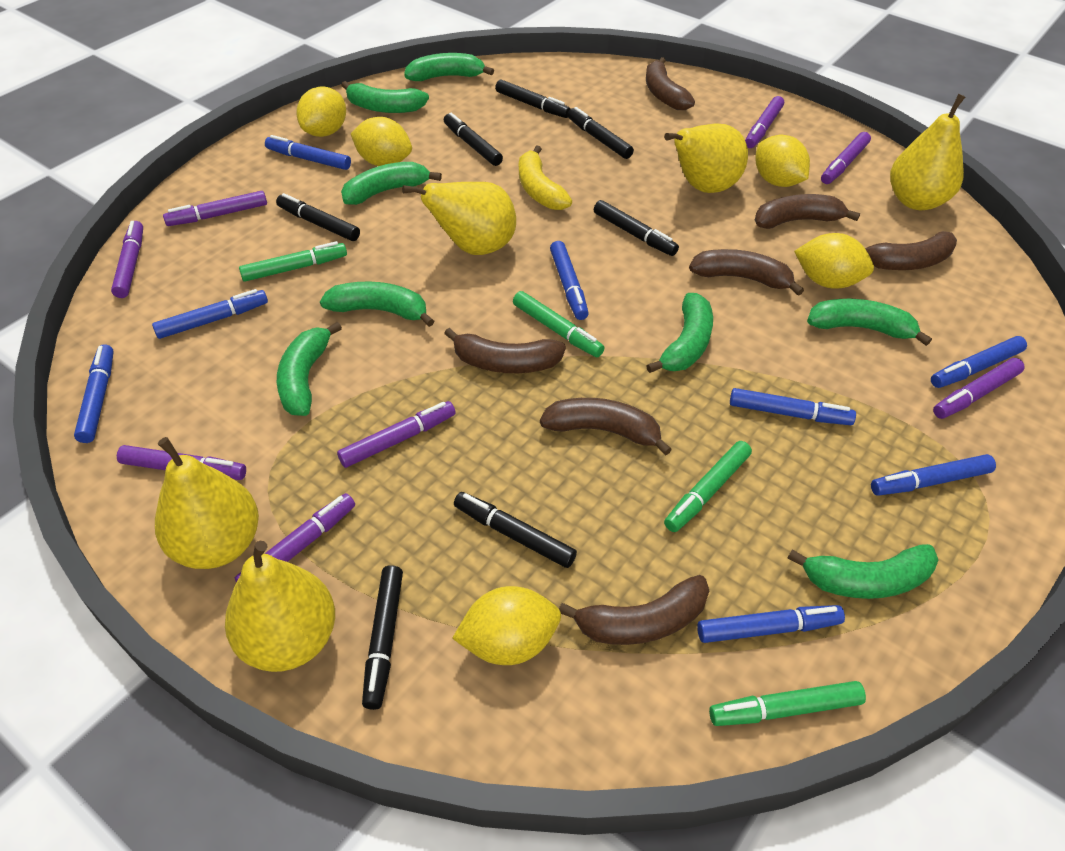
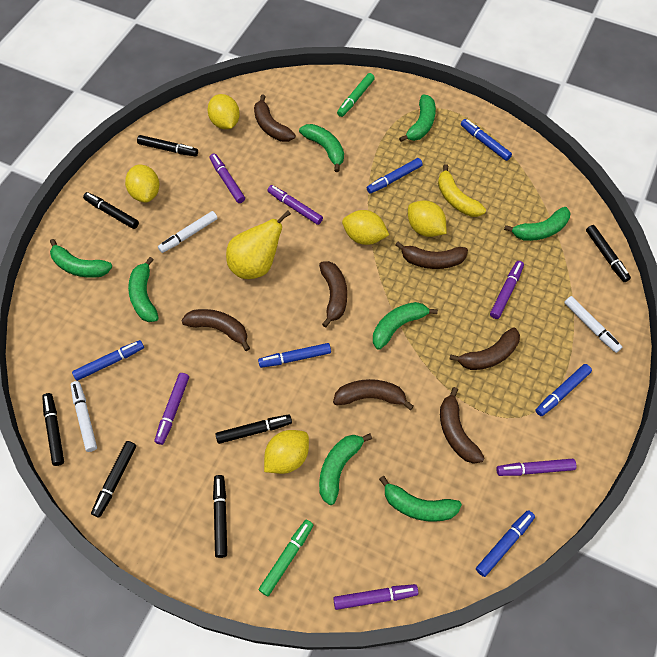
blue marker: [74,344,114,443] [152,289,268,339] [265,135,351,170] [550,241,589,320] [697,605,845,643] [730,388,856,425] [871,454,996,496] [931,336,1027,388] = 8 -> [72,340,144,381] [258,343,331,368] [367,158,423,194] [461,119,512,161] [476,510,535,577] [536,364,592,416] = 6
green marker: [239,241,347,281] [513,291,604,357] [664,441,752,532] [709,681,866,726] = 4 -> [259,520,313,596] [337,73,375,117] = 2
purple marker: [111,221,143,298] [117,445,246,480] [163,191,267,226] [235,493,355,582] [337,401,456,468] [745,96,784,148] [821,132,871,184] [933,358,1025,419] = 8 -> [154,373,189,445] [209,154,245,203] [267,185,323,225] [333,584,418,610] [490,261,524,319] [496,459,576,476] = 6
white marker: none = 0 -> [71,381,97,452] [158,211,218,253] [564,296,622,353] = 3
yellow pear: [155,437,259,569] [225,541,335,672] [402,182,516,255] [664,123,748,193] [890,94,965,210] = 5 -> [226,210,291,279] = 1

